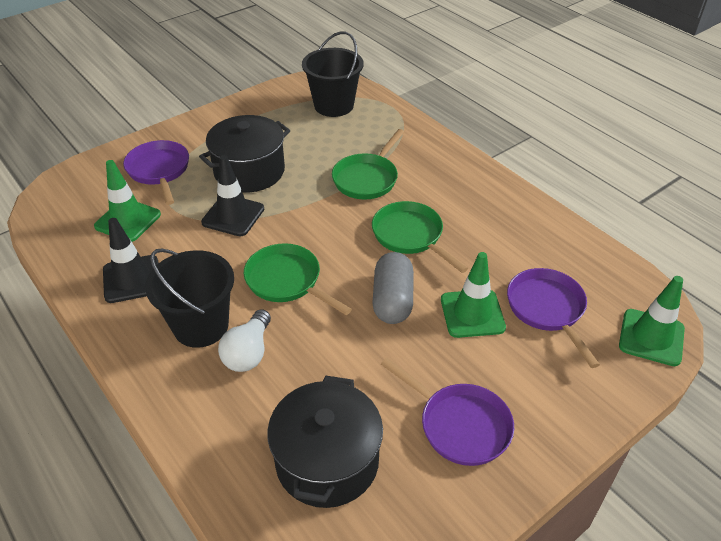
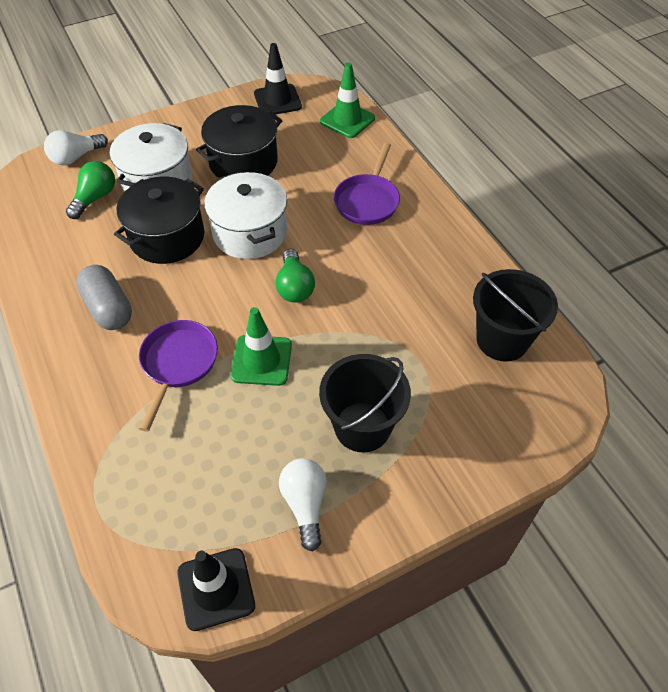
green light bulb: none = 0 -> [66,161,115,219] [275,249,315,303] = 2
green pan: [244,243,352,315] [332,129,404,200] [372,201,468,273] = 3 -> none = 0
green traffic cone: [94,160,161,242] [441,252,506,338] [619,276,685,366] = 3 -> [231,307,292,386] [320,62,375,138] = 2
purple pan: [123,140,189,205] [381,358,514,466] [507,268,600,368] = 3 -> [139,320,218,432] [334,143,400,225] = 2
white light bulb: [218,309,271,372] = 1 -> [44,130,108,165] [279,458,327,552] = 2
white pot: none = 0 -> [110,123,192,192] [204,172,287,259] = 2

